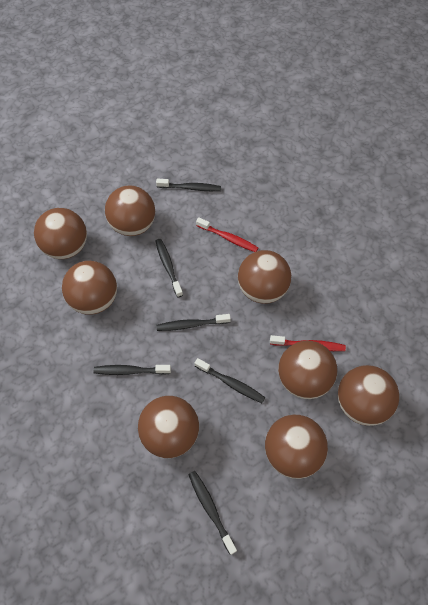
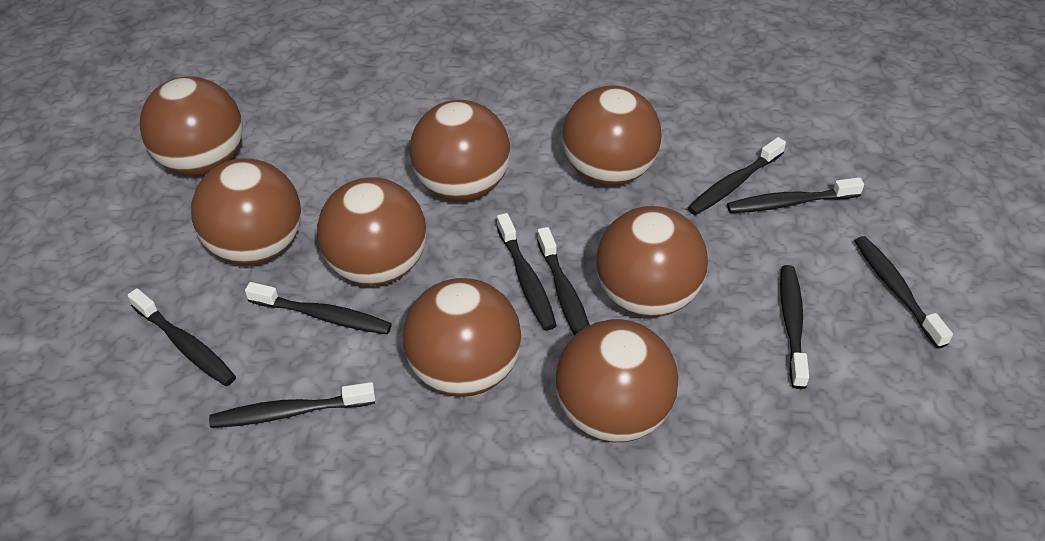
black toothbrush: [93,365,171,375] [155,239,183,297] [156,179,221,191] [156,314,231,331] [188,471,237,555] [195,358,265,403] = 6 -> [128,288,236,386] [209,382,375,428] [245,282,392,334] [497,213,557,330] [537,227,590,336] [687,137,786,215] [727,177,864,213] [780,265,809,389] [855,236,953,349] = 9
red toothbrush: [196,217,258,252] [270,335,346,351] = 2 -> none = 0

